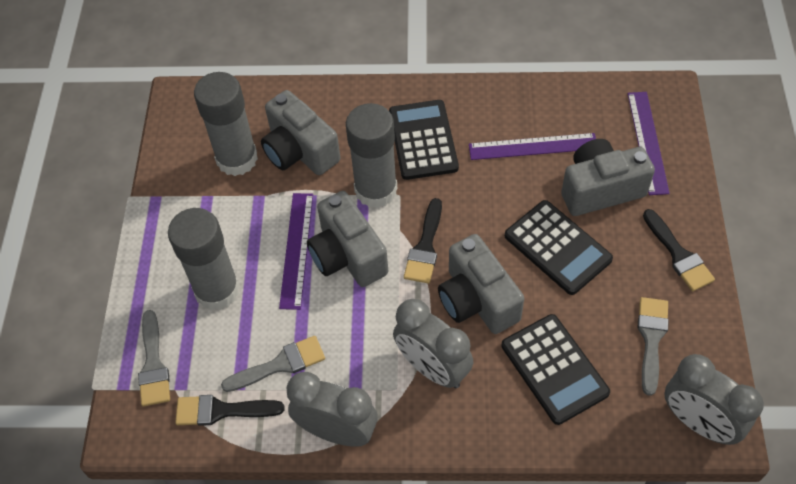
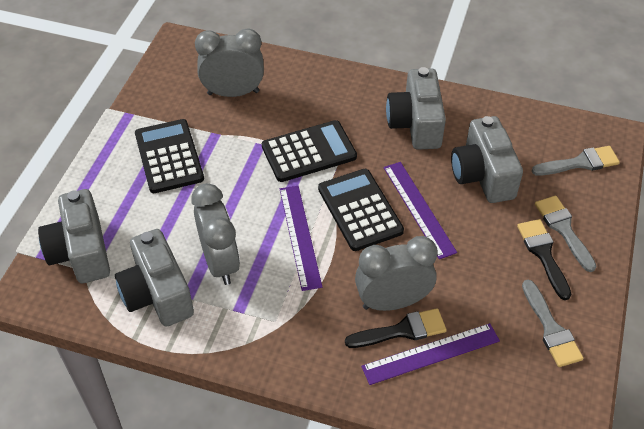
black brush: [175,395,285,426] [404,198,442,283] [643,209,715,291] = 3 -> [345,308,447,348] [517,219,571,300] = 2
grey glue stick: [168,208,240,310] [194,72,258,176] [346,103,397,208] = 3 -> none = 0

